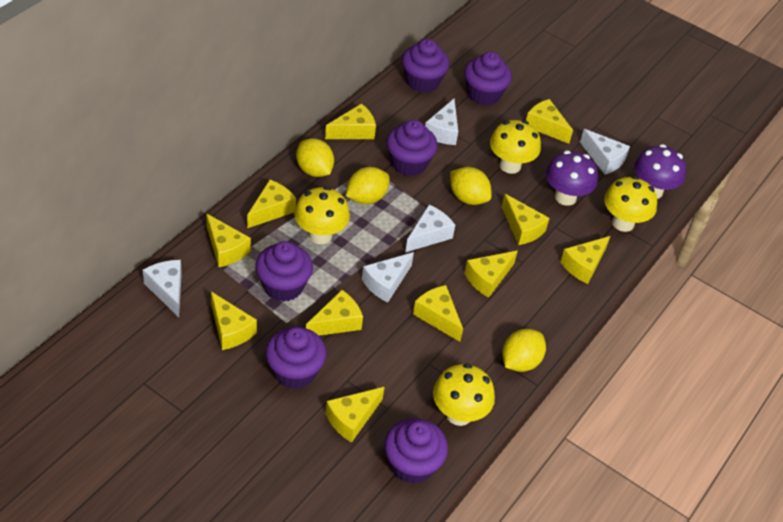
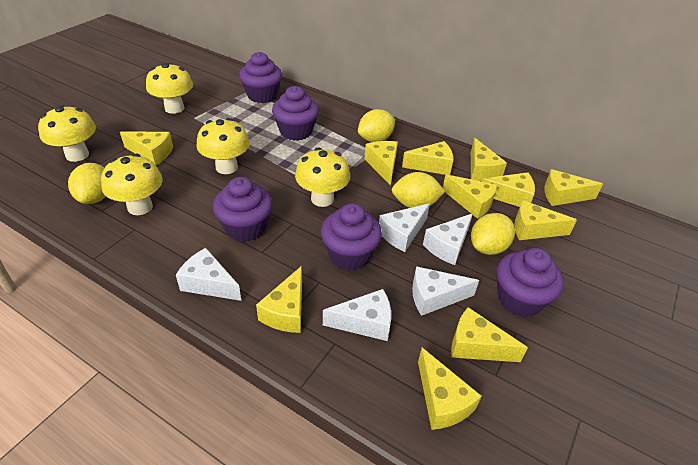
purple cupcake: [255,241,313,302] [265,327,327,389] [384,418,448,484] [386,120,438,176] [402,39,450,93] [464,52,512,106] = 6 -> [213,177,273,242] [239,52,282,103] [272,86,319,141] [321,203,382,270] [496,248,564,317] = 5
purple mushroom: [546,151,598,206] [634,144,686,199] = 2 -> none = 0
yellow mushroom: [294,186,350,244] [433,363,495,426] [490,120,541,174] [604,176,657,232] = 4 -> [38,105,96,162] [101,154,162,215] [146,63,193,114] [197,118,250,174] [295,147,350,207] = 5

